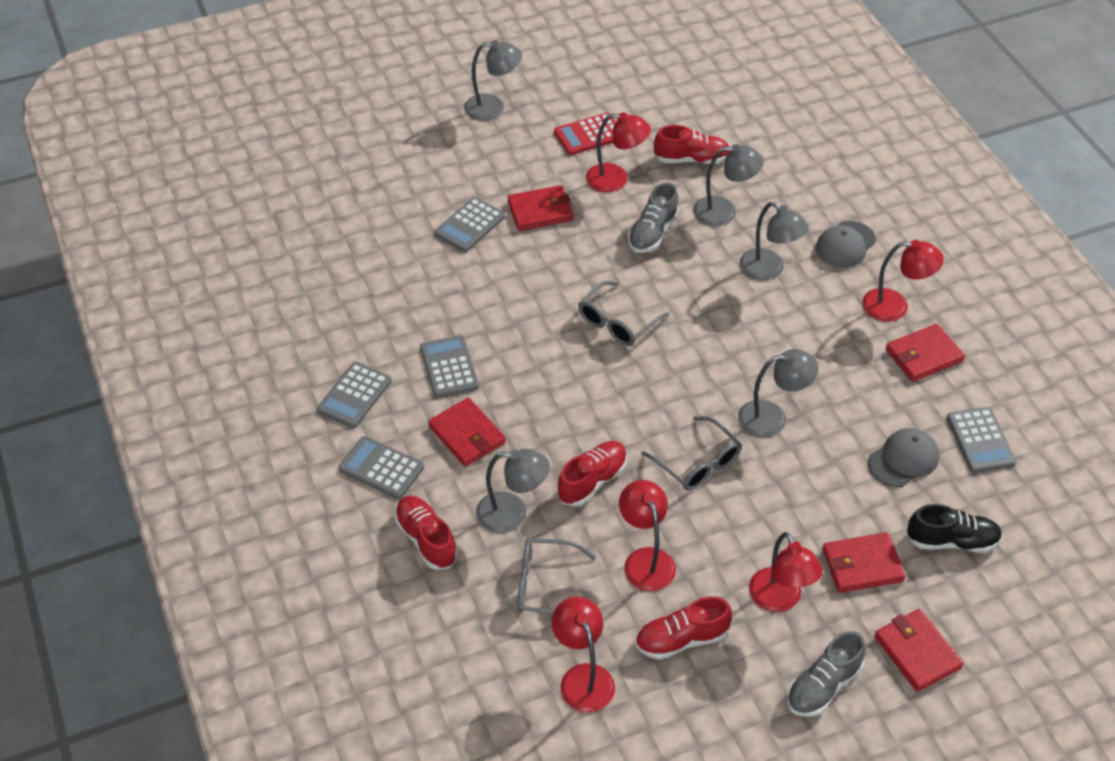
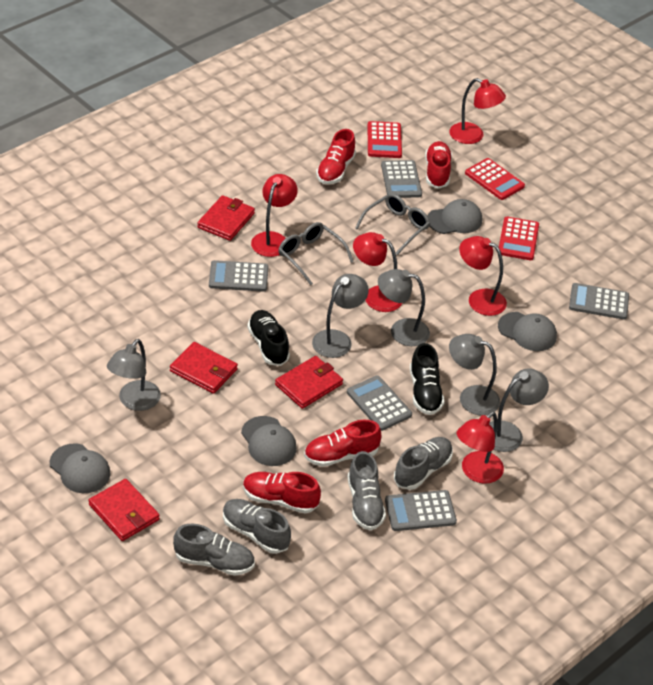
black shoe: [906,504,1002,553] = 1 -> [247,310,290,366] [410,343,444,415] = 2
grey cap: [816,221,876,268] [868,428,939,487] = 2 -> [50,443,110,493] [241,416,297,466] [428,199,482,234] [498,312,557,351] = 4
grey glasses: [517,538,596,615] [578,280,670,346] [641,416,742,491] = 3 -> [278,222,354,286] [355,193,430,255] = 2
grey shoe: [628,182,679,253] [787,631,866,717] = 2 -> [173,524,255,576] [223,499,291,554] [347,451,386,530] [394,437,453,490] = 4
red calculator: [554,113,616,155] = 1 -> [367,121,402,158] [465,158,525,200] [499,217,539,260] = 3
red wallet: [428,398,506,467] [507,185,574,231] [822,532,906,593] [874,609,964,692] [886,324,965,382] = 5 -> [89,479,160,541] [170,342,238,394] [197,195,255,241] [275,356,343,409] = 4

